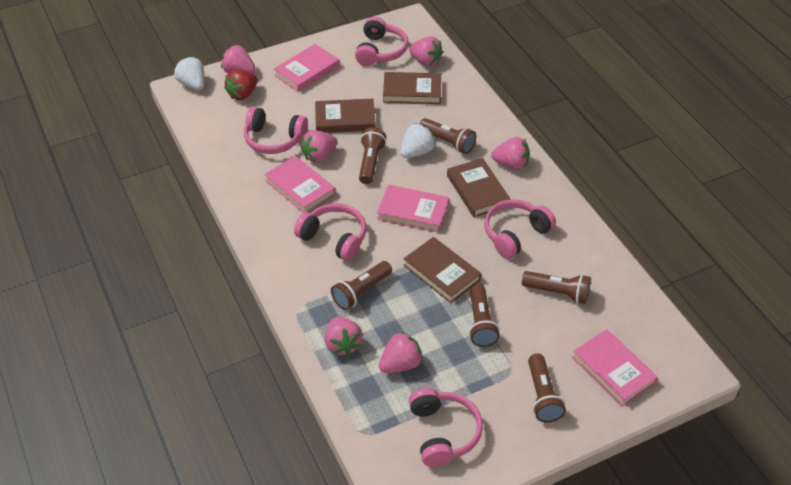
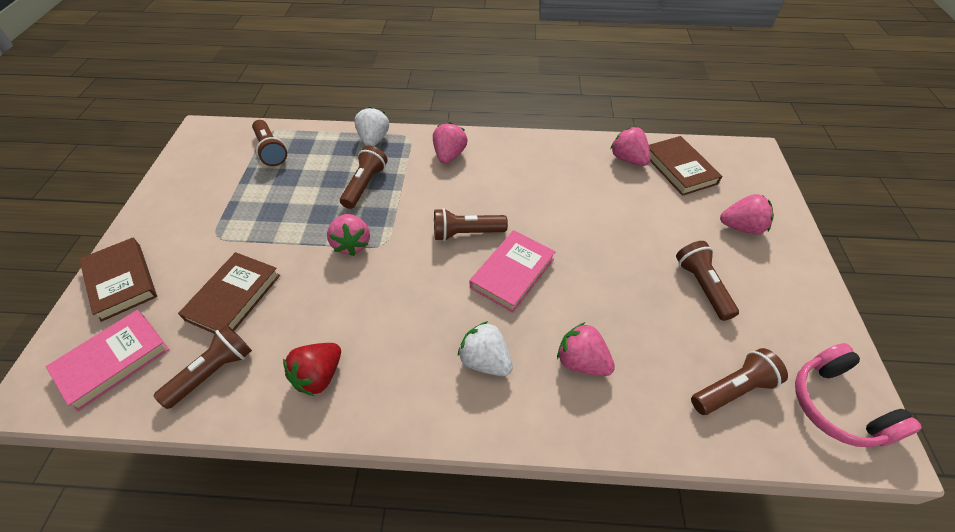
brown book: [315,99,376,133] [383,72,441,104] [403,237,481,303] [447,158,511,217] = 4 -> [79,238,157,322] [178,252,280,334] [649,136,722,196] = 3
pink book: [264,156,335,213] [274,44,339,92] [377,185,449,233] [572,329,658,407] = 4 -> [46,310,169,411] [470,230,556,313] = 2
pink headphones: [244,107,308,154] [294,203,366,262] [355,17,408,66] [409,388,483,467] [484,199,556,259] = 5 -> [795,343,922,447] = 1
pink strawberry: [221,45,256,74] [301,130,338,163] [325,317,363,356] [379,331,423,373] [409,36,443,67] [491,137,530,170] = 6 -> [327,214,370,256] [433,122,468,164] [557,322,615,376] [610,127,651,166] [720,194,774,235] = 5

